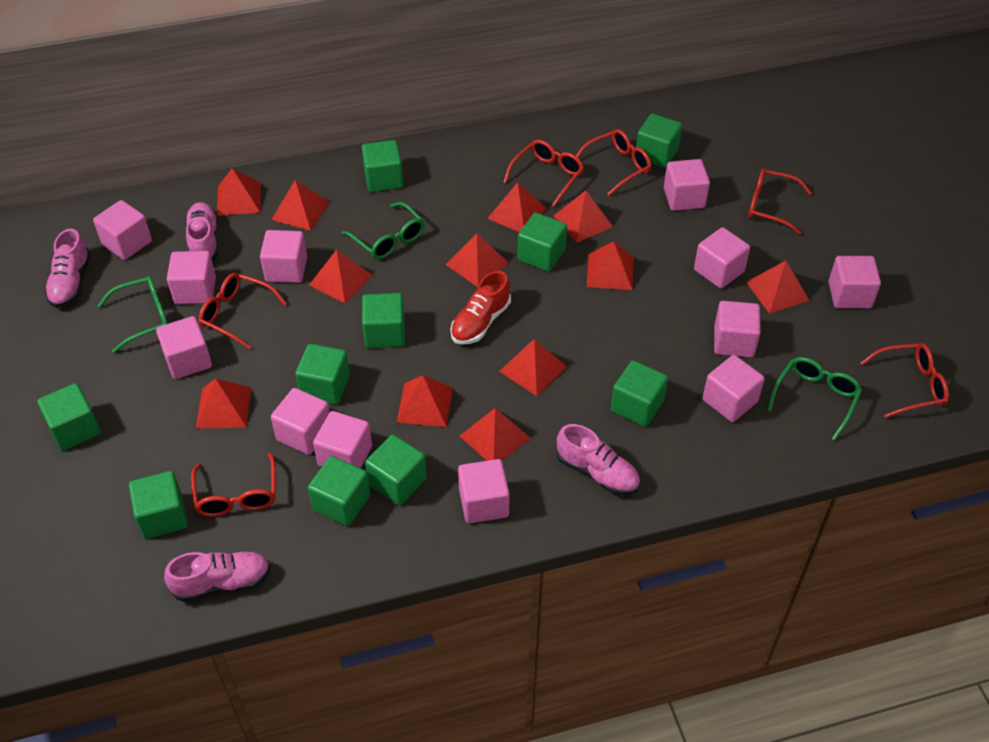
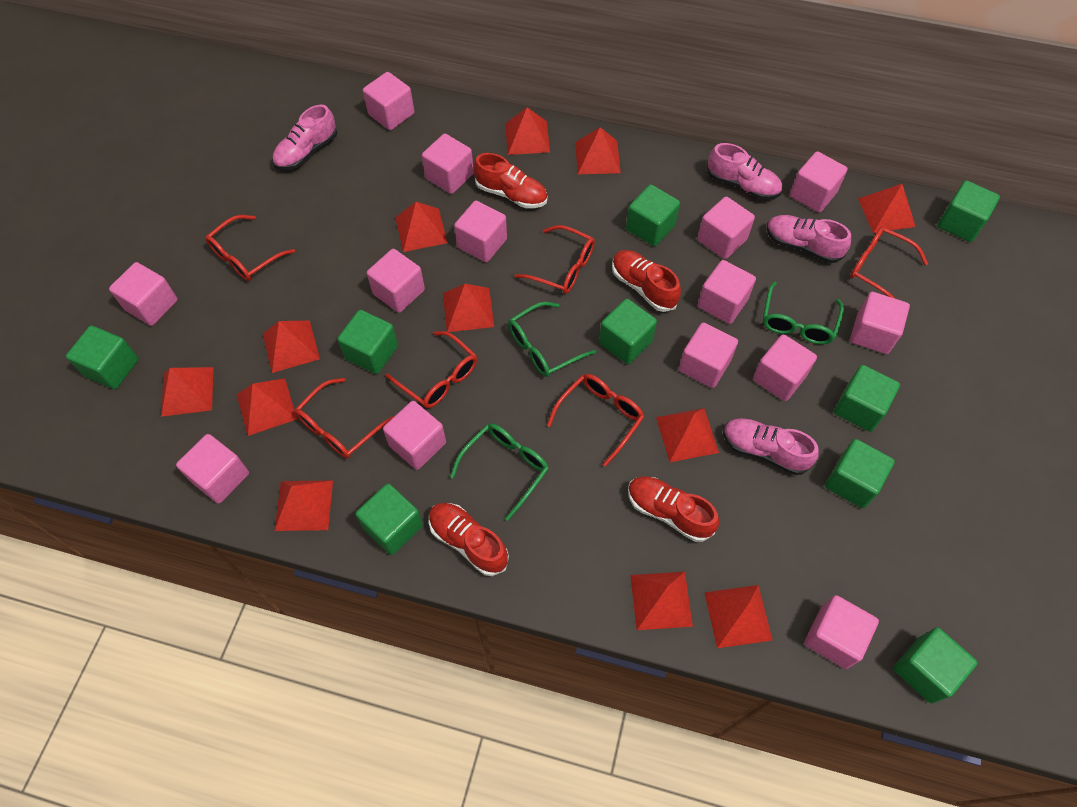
green cube: [37,383,101,451] [129,471,188,539] [295,344,350,405] [308,456,370,526] [362,140,403,192] [362,293,405,348] [365,435,427,505] [517,213,567,272] [611,360,668,427] [636,113,682,168] = 10 -> [66,325,139,389] [338,310,398,374] [356,483,423,555] [599,299,657,364] [626,184,680,246] [825,439,895,508] [834,365,900,432] [893,627,978,704] [938,180,1000,242] = 9
pink cube: [93,200,152,260] [156,316,212,379] [167,251,216,304] [260,230,307,283] [271,388,330,455] [313,411,372,468] [458,459,510,523] [664,159,710,211] [694,227,750,288] [703,355,765,422] [714,301,761,357] [829,256,881,308] = 12 -> [109,262,178,326] [176,434,249,504] [363,72,414,130] [367,249,425,313] [383,401,446,470] [422,134,474,194] [454,201,507,262] [679,322,738,388] [697,196,755,259] [698,260,756,324] [753,334,817,401] [790,151,848,212] [804,595,879,669] [850,292,910,354] = 14
red shoe: [451,271,511,345] = 1 -> [429,503,509,576] [474,153,548,209] [612,250,681,312] [628,476,719,542] = 4

